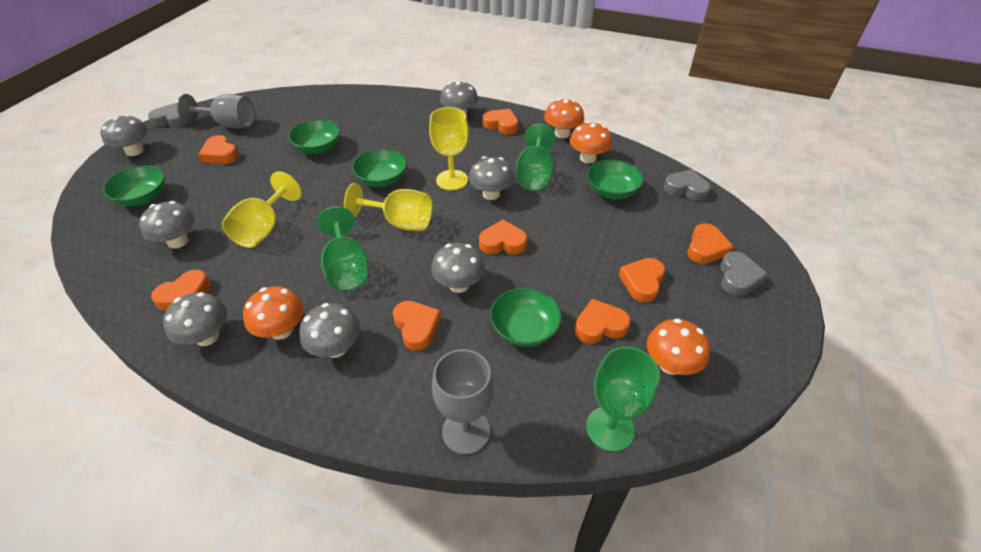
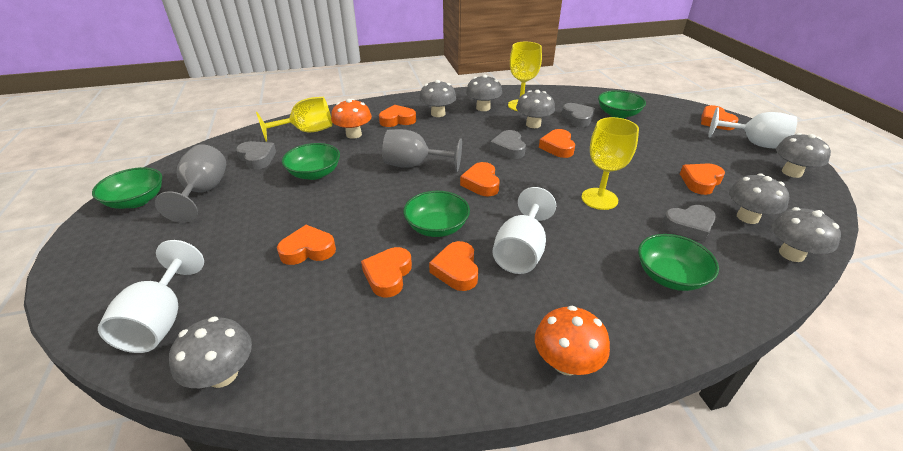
green goblet: [317,206,368,291] [516,124,555,191] [586,346,660,452] = 3 -> none = 0
grey heart: [148,103,187,128] [664,169,711,201] [720,251,768,296] = 3 -> [236,141,276,169] [490,130,526,159] [562,103,595,127] [662,205,716,242] = 4
orange mushroom: [243,286,304,340] [544,98,584,138] [570,121,612,163] [647,318,710,375] = 4 -> [331,99,372,139] [535,306,610,375] = 2
white goblet: none = 0 -> [98,240,204,353] [492,187,556,274] [708,107,797,149] = 3

